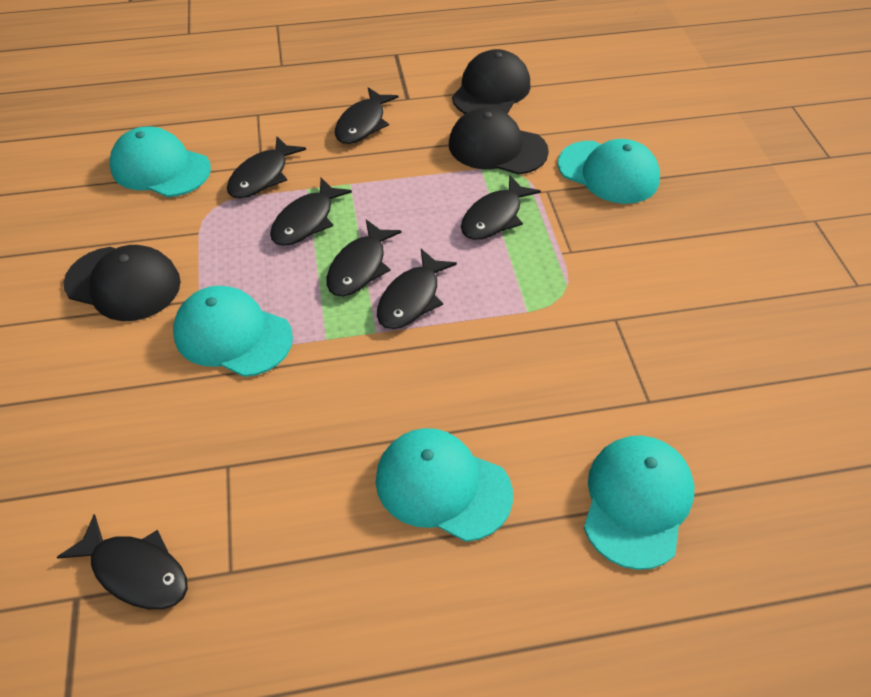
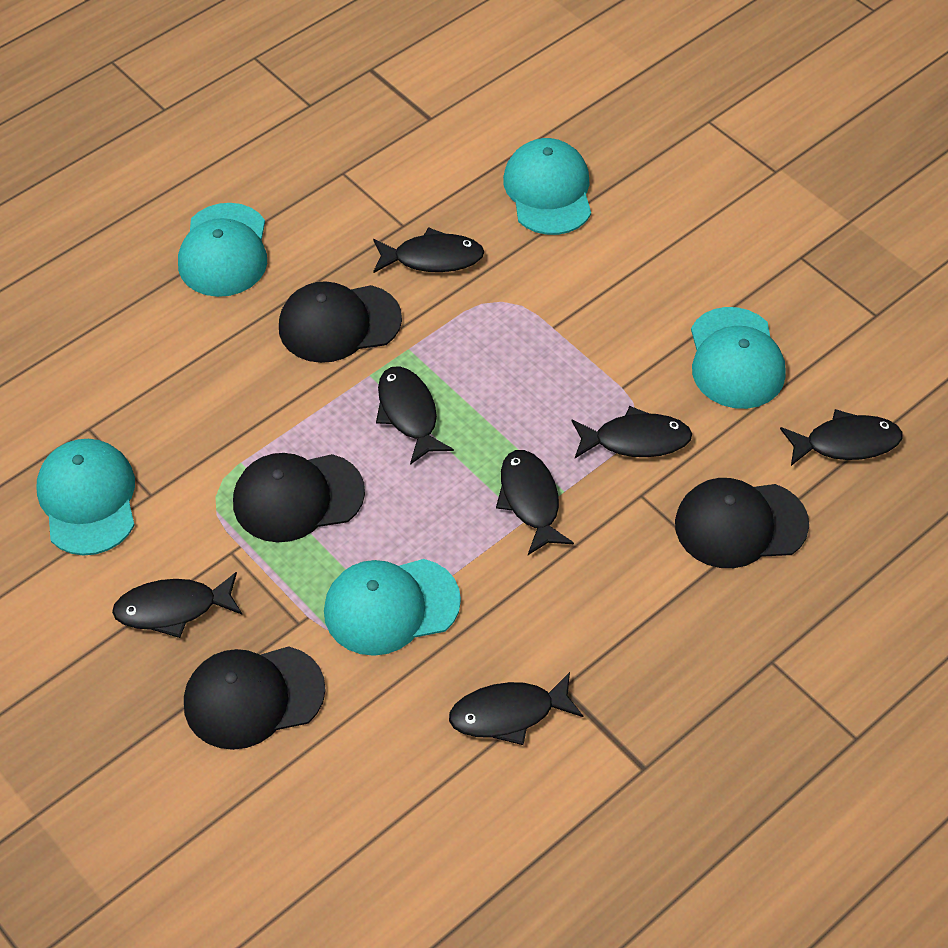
black cap: [64,245,181,321] [449,108,549,175] [452,49,530,114] = 3 -> [184,646,326,750] [233,453,365,542] [279,281,402,363] [675,478,809,568] = 4

